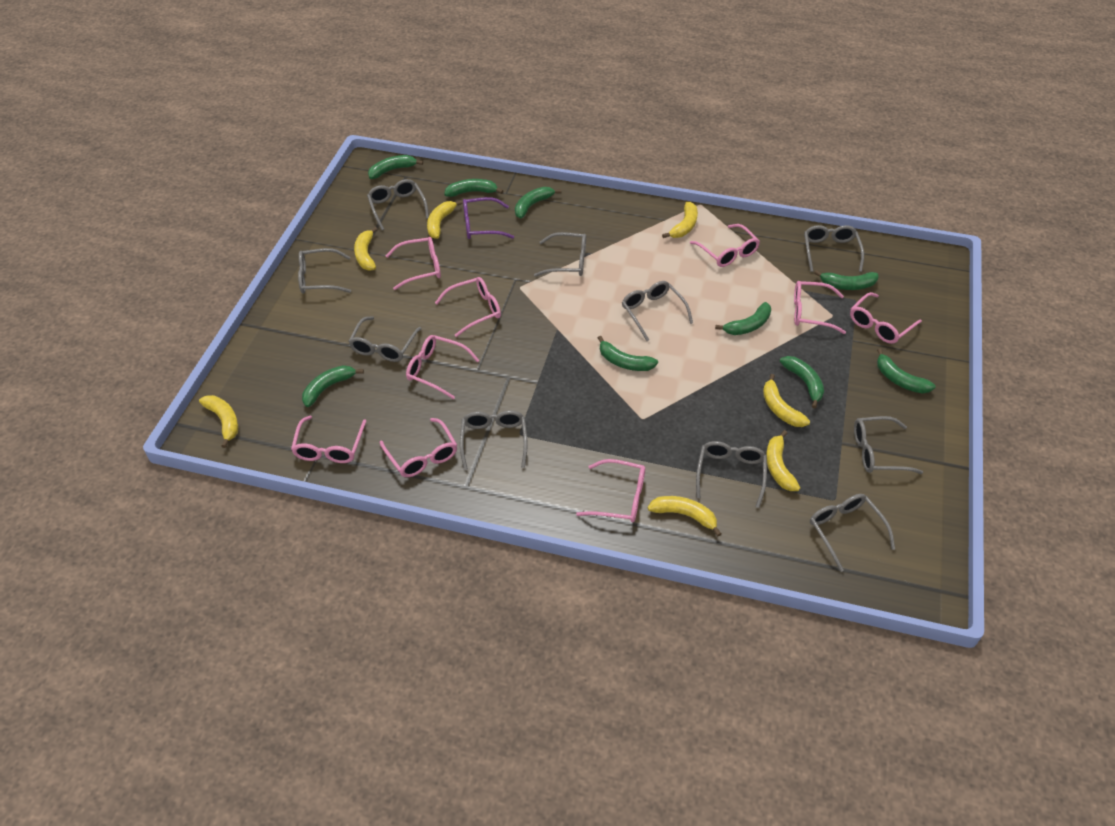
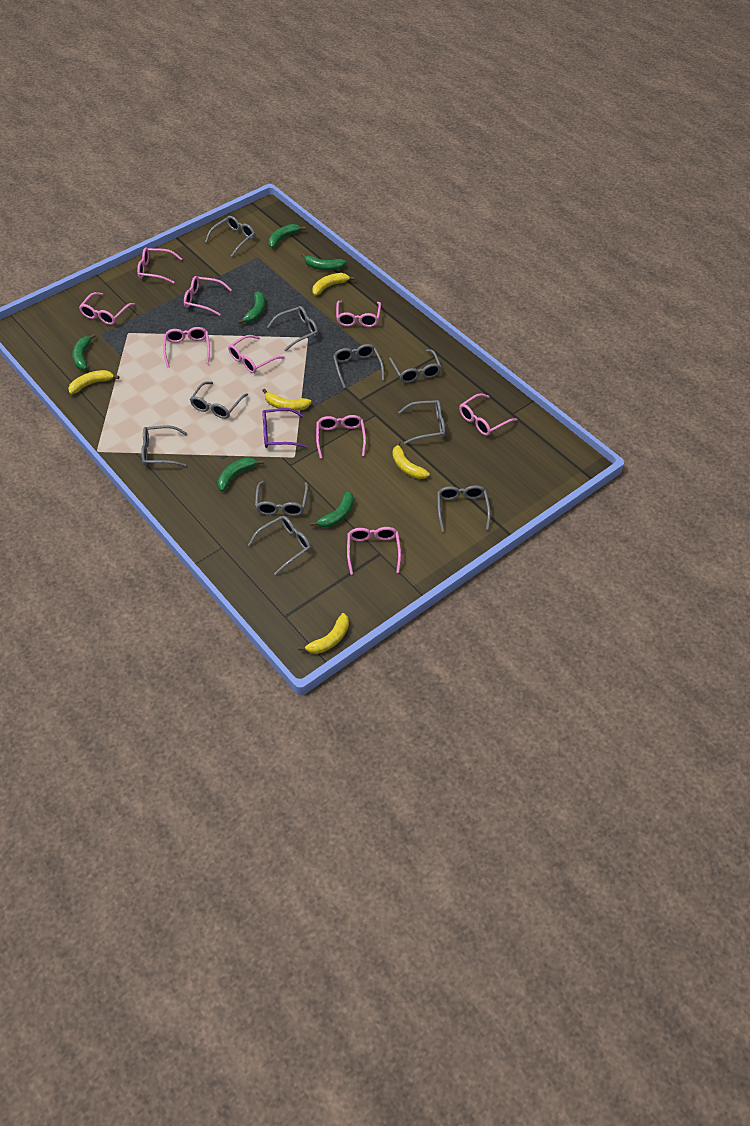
green banana: [302,365,364,407] [368,155,423,179] [444,179,503,197] [515,187,561,219] [598,336,658,371] [715,302,771,335] [780,356,824,409] [814,270,878,290] [877,348,935,393] = 9 -> [72,334,96,370] [217,458,263,491] [238,292,265,324] [268,224,306,248] [302,253,346,270] [310,491,354,528] = 6
yellow banana: [199,395,238,448] [354,227,378,271] [427,200,463,239] [648,496,721,536] [662,202,698,238] [763,374,810,427] [766,430,800,491] = 7 -> [68,370,119,394] [262,389,312,411] [298,613,349,654] [312,273,355,296] [392,441,430,479] = 5

